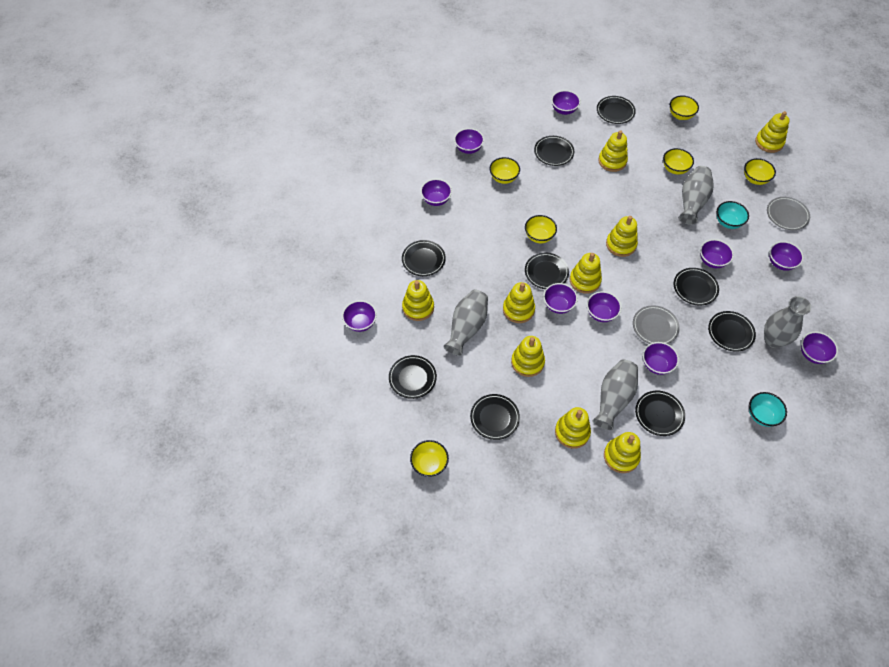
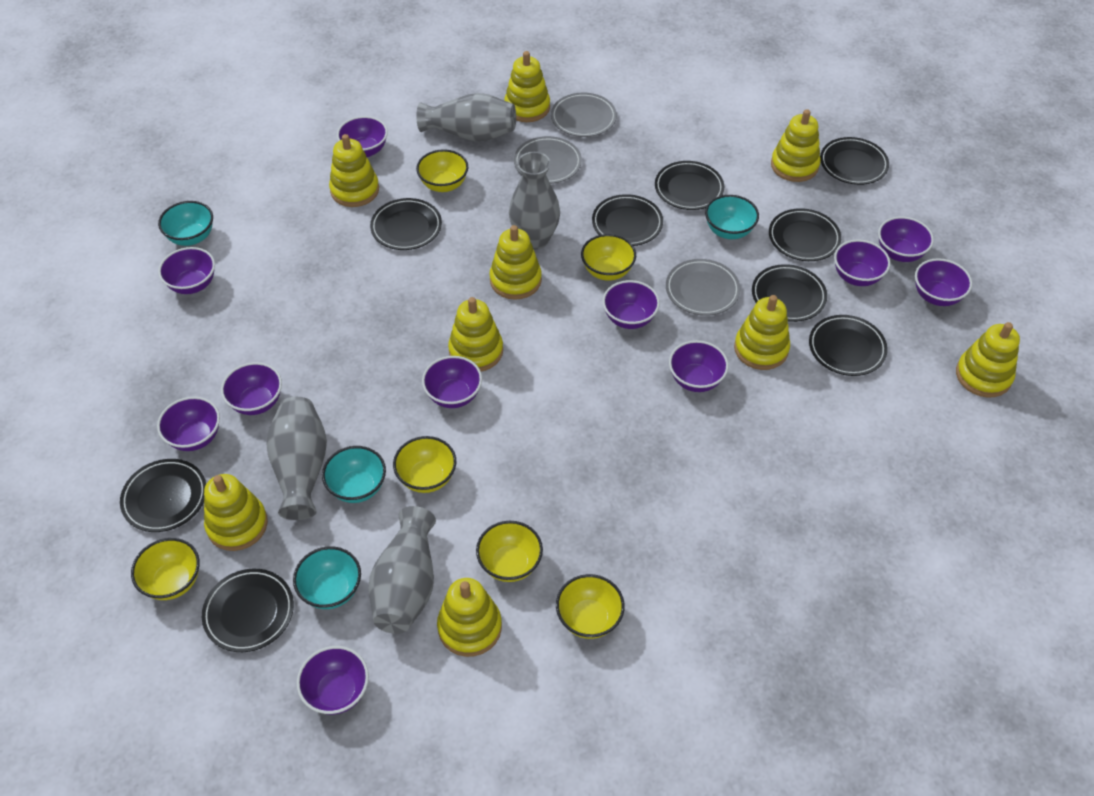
grey plate: [633,305,680,344] [767,197,810,230] = 2 -> [514,136,582,184] [551,93,617,137] [666,259,740,316] = 3
purple bowl: [342,300,377,332] [420,179,452,206] [454,128,484,154] [543,283,578,314] [551,90,580,115] [587,291,621,322] [643,342,679,375] [700,239,734,268] [769,241,804,271] [801,332,838,364] = 10 -> [157,396,220,451] [158,247,215,294] [221,362,282,415] [297,646,369,715] [337,116,388,157] [422,356,482,408] [603,280,660,329] [669,340,729,392] [834,240,890,286] [878,216,934,262] [915,258,972,306] = 11
turquoise bowl: [717,201,749,229] [749,392,787,427] = 2 -> [158,201,213,246] [293,546,361,609] [322,446,386,503] [705,195,759,239] = 4

